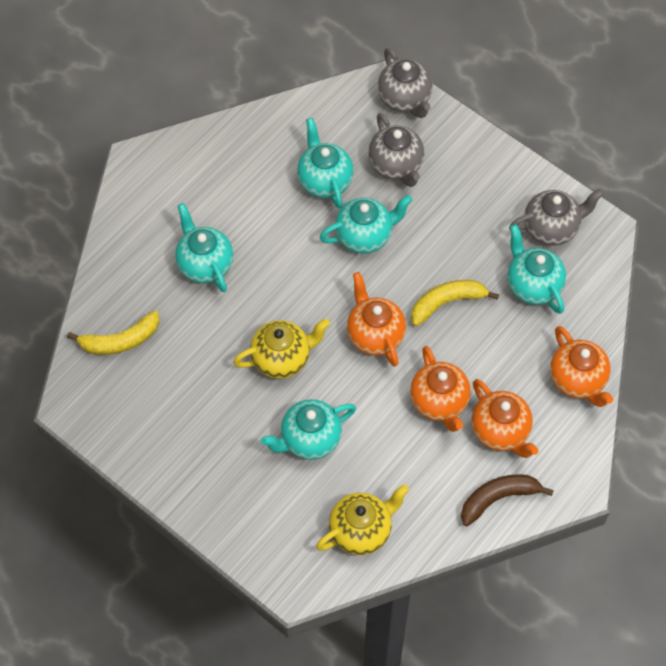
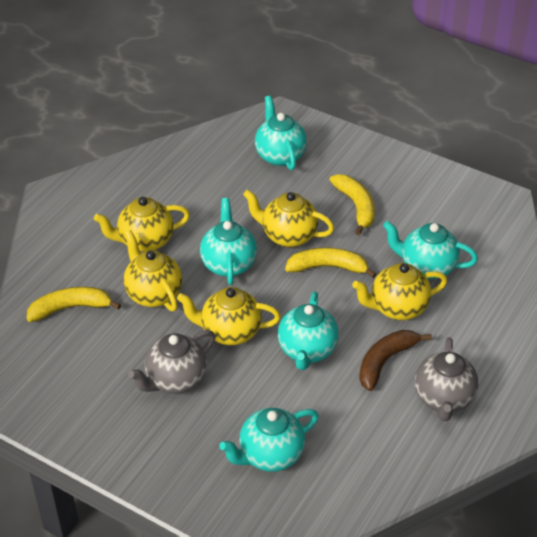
grey teapot: [368,113,424,187] [378,48,433,118] [509,189,604,246] = 3 -> [128,330,215,394] [415,337,479,421] = 2
orange teapot: [347,272,406,367] [410,346,471,432] [472,379,538,458] [550,326,613,407] = 4 -> none = 0
yellow banana: [67,311,159,355] [411,280,499,326] = 2 -> [26,287,121,322] [285,247,377,278] [330,174,375,235] = 3
yellow teapot: [233,319,330,379] [316,484,409,555] = 2 -> [94,197,190,252] [124,230,182,312] [177,287,281,345] [243,190,334,247] [352,263,447,320] = 5

